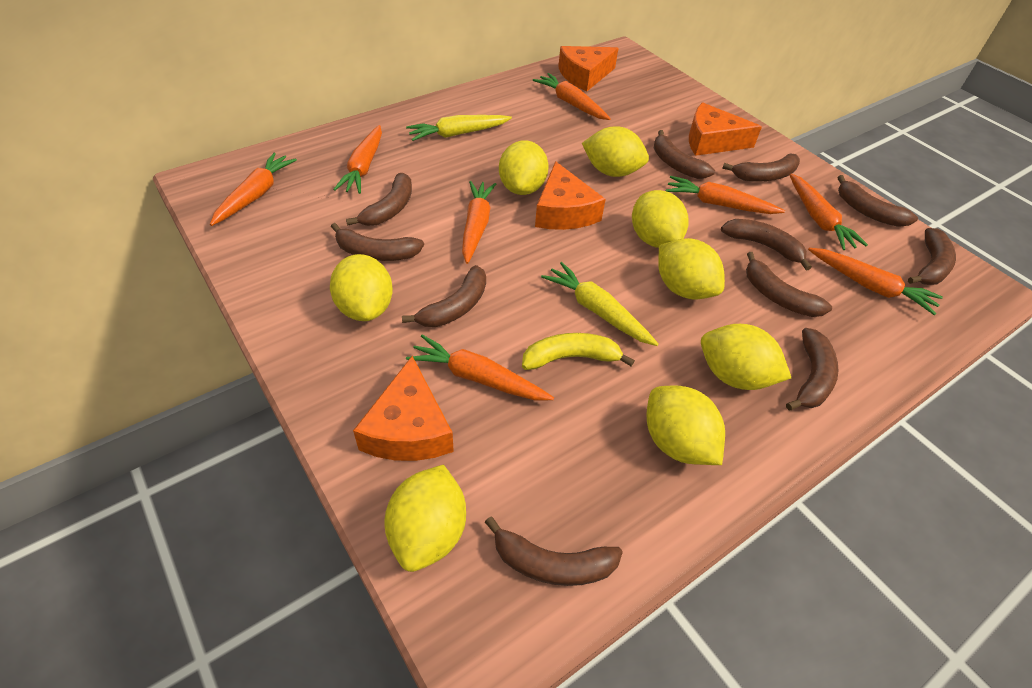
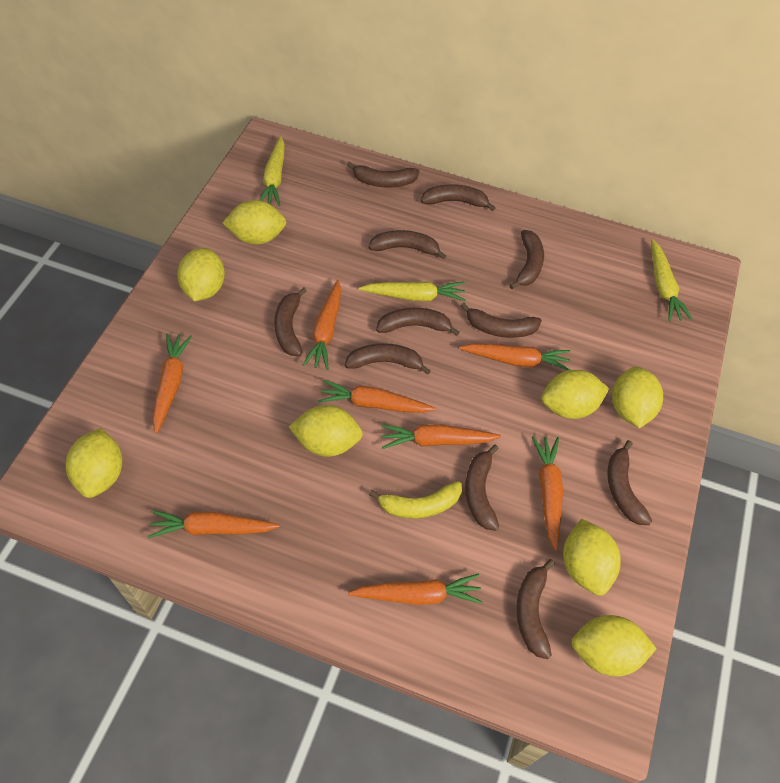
orange cheese: [353,356,454,461] [535,161,606,230] [558,46,618,91] [689,102,762,156] = 4 -> none = 0
yellow carrot: [406,115,512,141] [541,262,659,346] = 2 -> [259,136,285,206] [359,281,466,301] [651,239,692,321] = 3

